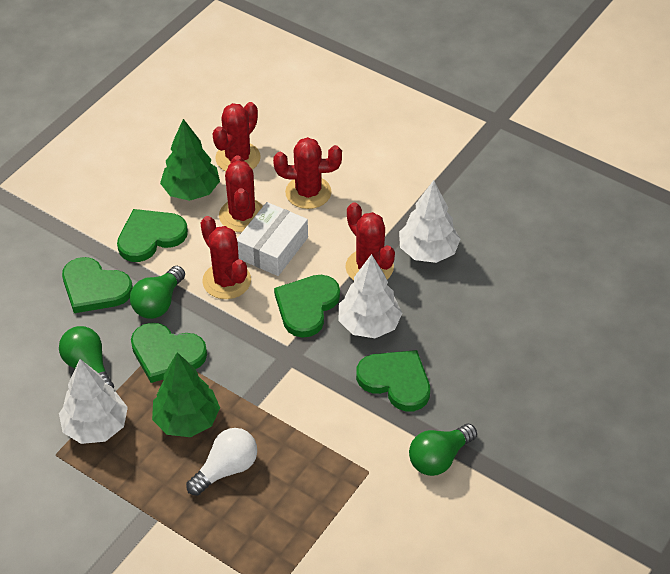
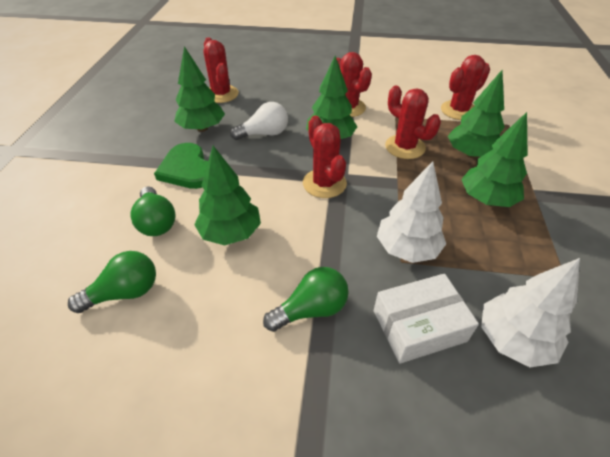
green heart: [62,257,133,313] [117,209,188,262] [131,323,207,383] [274,275,340,338] [356,350,430,411] = 5 -> [154,143,208,189] = 1
green tree: [152,352,220,437] [160,119,220,201] = 2 -> [174,46,225,132] [194,146,261,245] [306,56,357,139] [448,70,505,158] [461,112,528,207] = 5
white tree: [59,359,128,444] [339,254,402,338] [399,180,460,263] = 3 -> [377,161,446,263] [481,258,580,367] = 2

